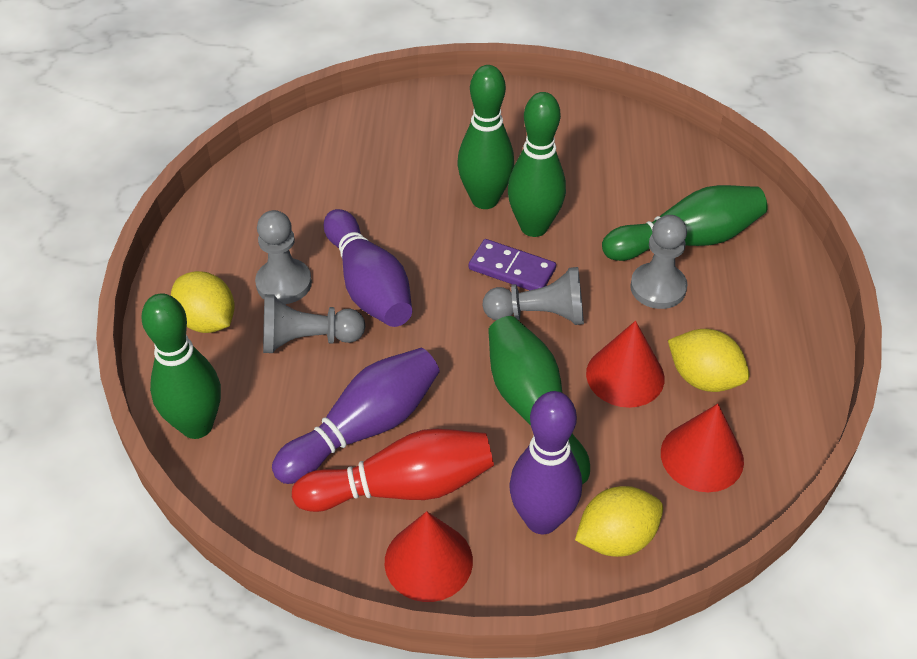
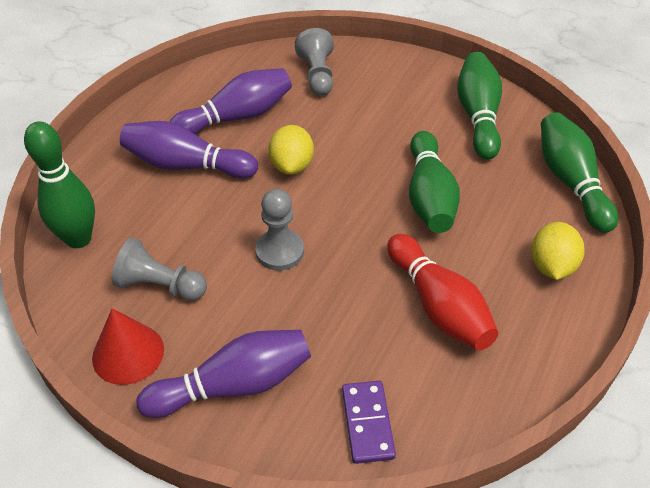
green bowling pin: [141,293,221,439] [457,65,514,209] [488,316,590,484] [508,92,566,237] [602,185,767,261] = 5 -> [24,122,95,248] [409,131,460,233] [457,52,502,160] [541,112,618,233] = 4
grey pawn: [255,210,312,304] [263,294,365,353] [482,267,584,325] [630,215,687,309] = 4 -> [112,238,207,301] [255,189,304,270] [295,28,334,96] = 3
red cone: [385,511,473,602] [586,321,665,408] [661,404,744,492] = 3 -> [92,308,164,385] = 1
yellow lemon: [171,271,235,333] [575,486,663,557] [668,329,750,392] = 3 -> [269,125,314,175] [531,222,585,280] = 2

